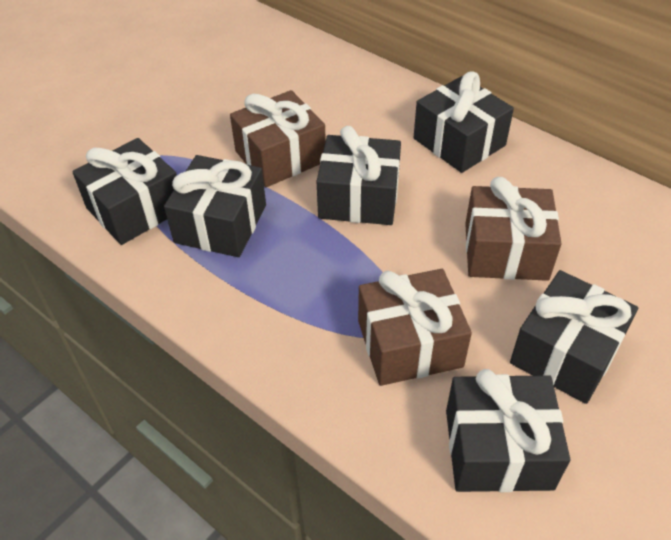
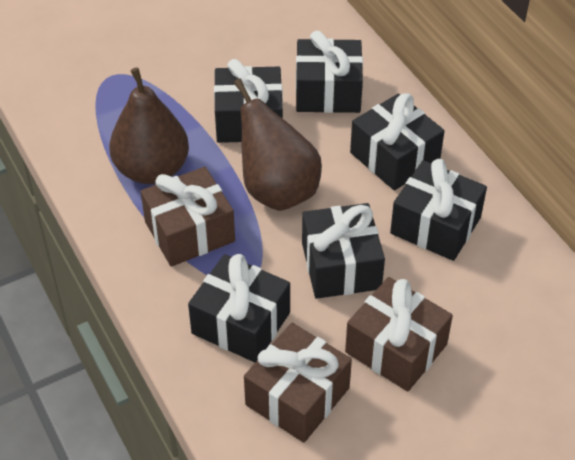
brown pear: none = 0 -> [109,67,189,184] [234,78,322,211] = 2

